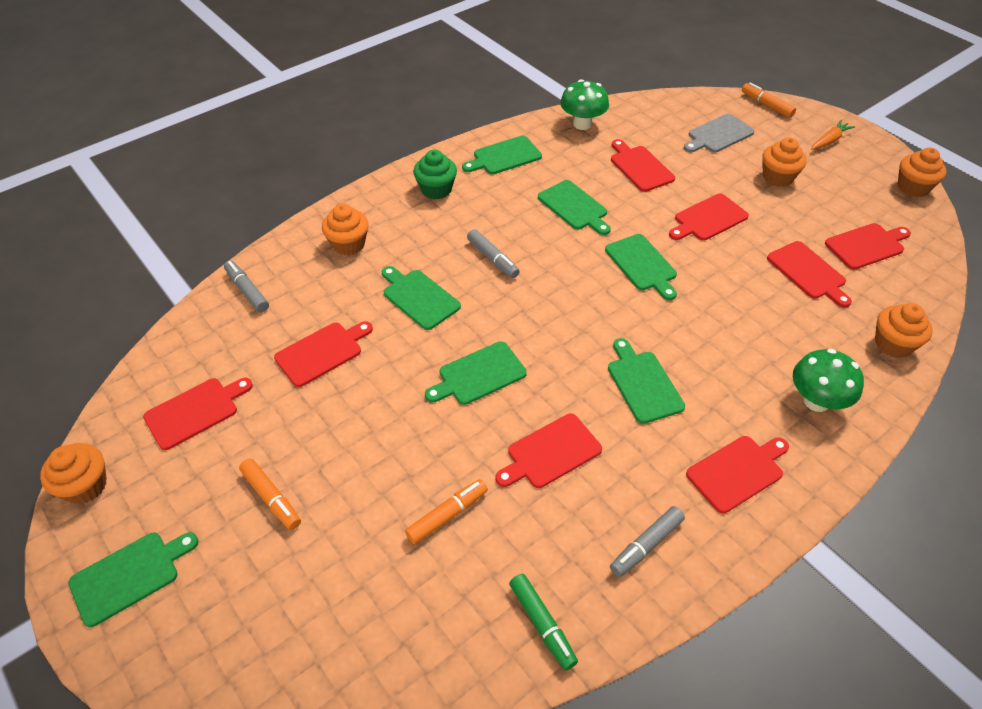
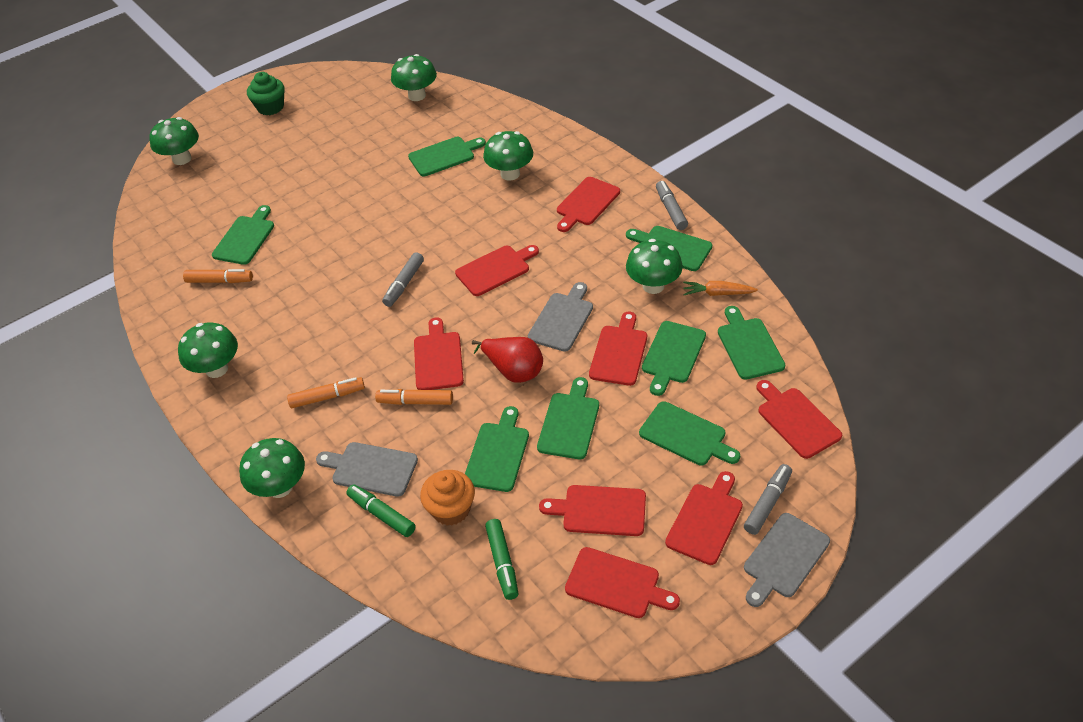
green cutting board: [68,532,199,627] [382,266,461,330] [425,341,527,405] [462,136,542,174] [538,180,611,235] [605,234,677,300] [608,338,685,424] = 7 -> [212,205,274,265] [408,137,486,176] [465,406,529,492] [537,377,599,459] [626,226,712,271] [639,401,740,466] [642,321,706,396] [718,306,785,380] = 8
green marker: [509,574,578,670] = 1 -> [346,484,416,537] [485,519,519,600] = 2
green mushroom: [560,79,609,130] [793,349,864,412] = 2 -> [150,117,199,165] [178,322,238,378] [239,438,305,498] [391,54,437,101] [483,131,533,181] [626,239,683,294] = 6
grey cutting board: [684,114,754,152] = 1 -> [316,442,418,497] [528,282,593,352] [744,513,830,607] = 3
orange cupcake: [40,443,107,504] [322,204,369,255] [762,137,807,187] [875,303,933,358] [898,147,946,197] = 5 -> [420,470,475,526] = 1
red pear: none = 0 -> [472,337,543,383] = 1

